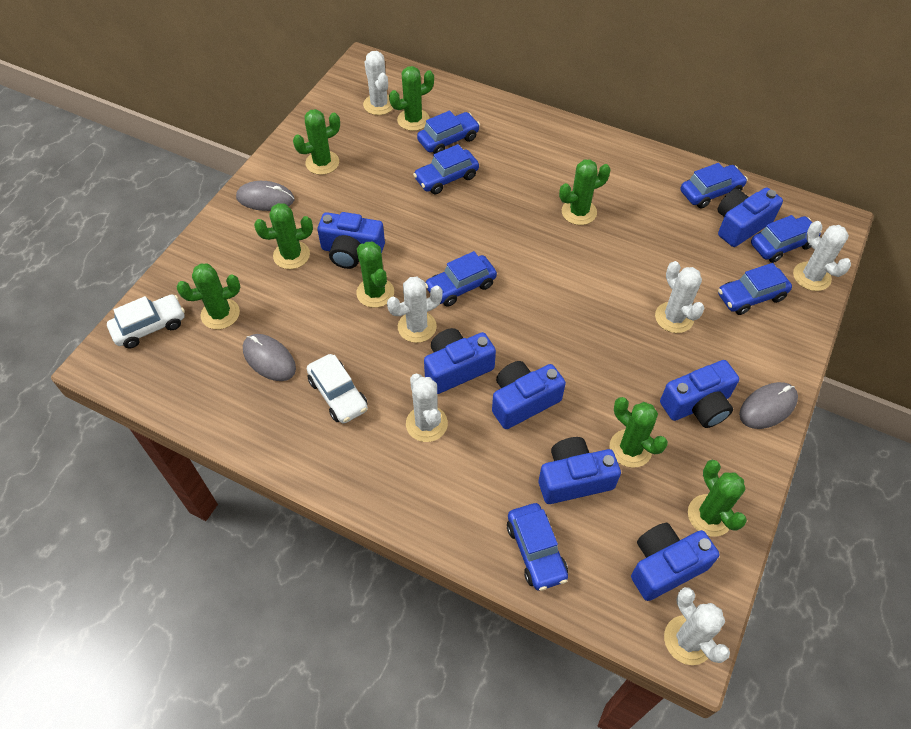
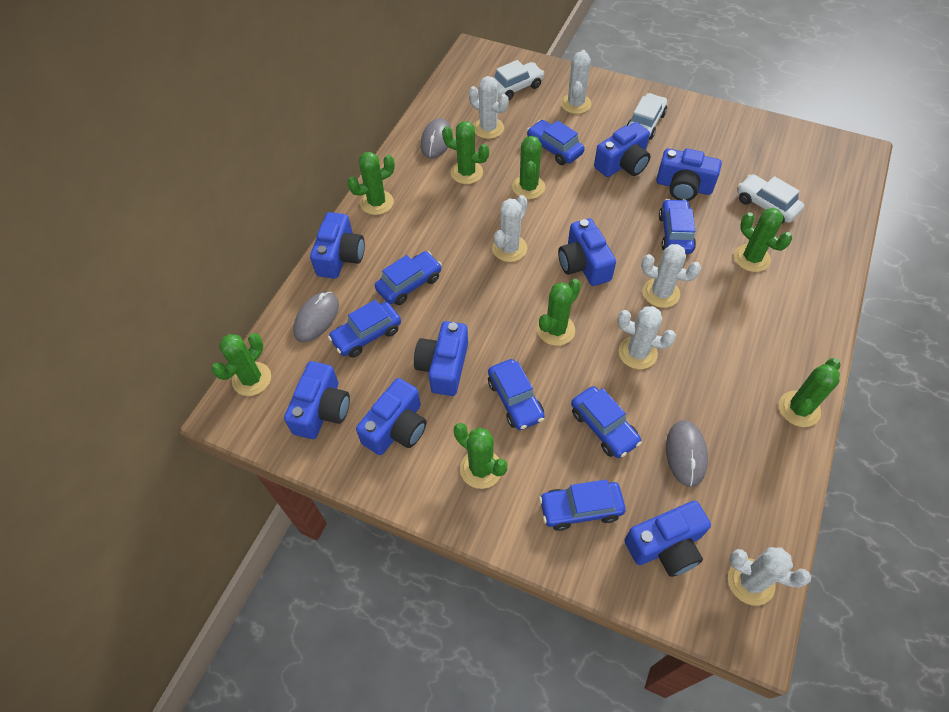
blue camera: [317,212,385,269] [424,328,496,394] [492,361,566,429] [539,437,621,504] [631,523,719,601] [660,360,739,428] [718,188,783,247] = 7 -> [284,361,350,439] [310,212,365,279] [356,378,426,455] [414,321,468,396] [558,218,616,286] [594,122,651,177] [624,501,711,577] [656,148,722,201] = 8
white car: [107,294,185,349] [307,354,368,424] = 2 -> [494,60,544,100] [627,93,667,139] [737,174,804,224] = 3

